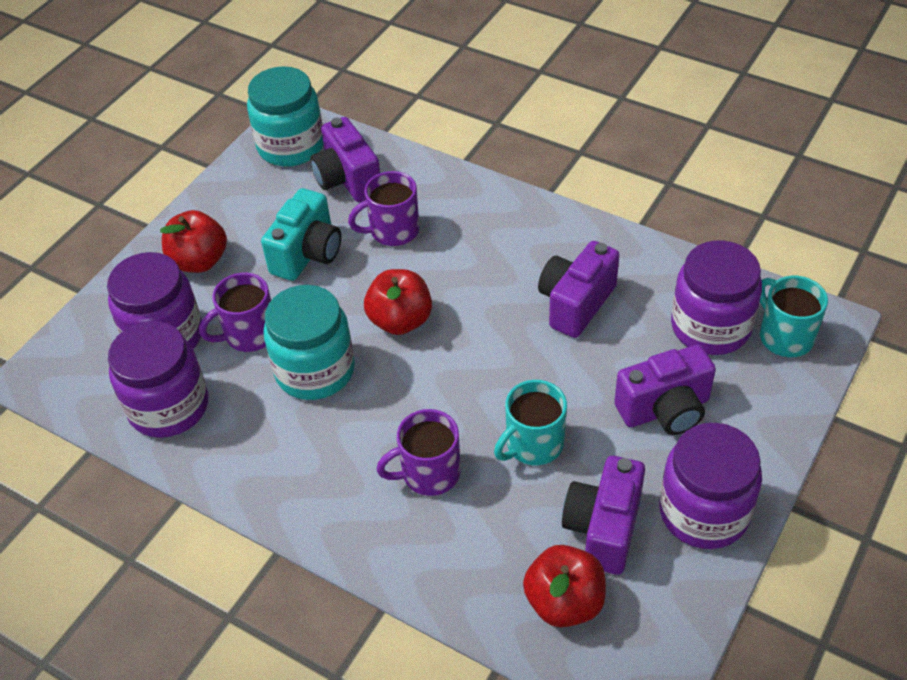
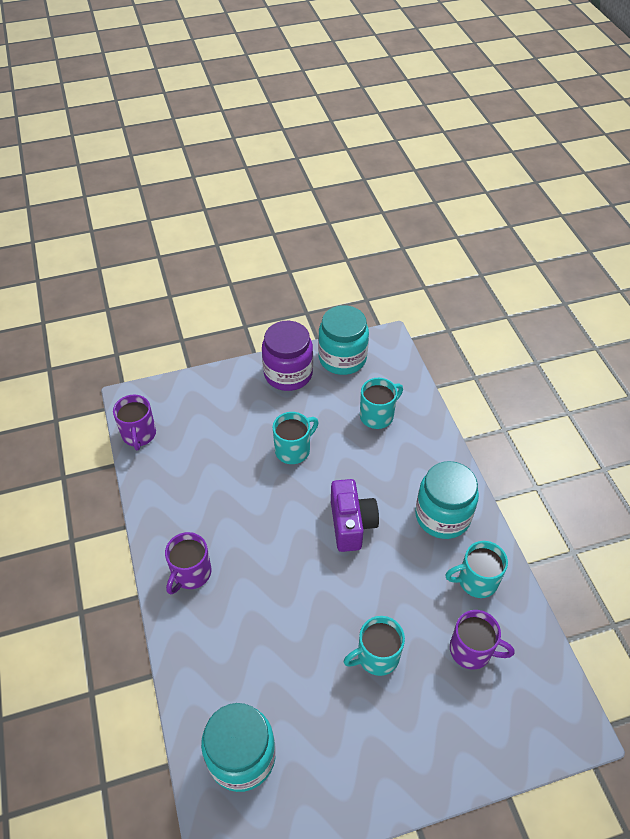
purple camera: [310,117,380,202] [538,241,619,338] [562,456,645,575] [614,345,716,435] = 4 -> [331,479,379,552] = 1
purple jar: [107,252,202,349] [108,321,208,438] [659,423,762,549] [671,240,762,355] = 4 -> [262,321,313,391] = 1
red apple: [160,210,227,273] [364,269,432,335] [523,545,606,627] = 3 -> none = 0
turquoise camera: [261,188,341,281] = 1 -> none = 0
turquoise jar: [247,66,323,166] [263,285,355,400] = 2 -> [201,703,276,792] [318,305,369,375] [415,461,479,539] = 3
turquoise mug: [494,380,567,465] [760,276,828,357] = 2 -> [273,412,318,464] [344,616,405,676] [360,378,403,429] [445,541,508,598] = 4

